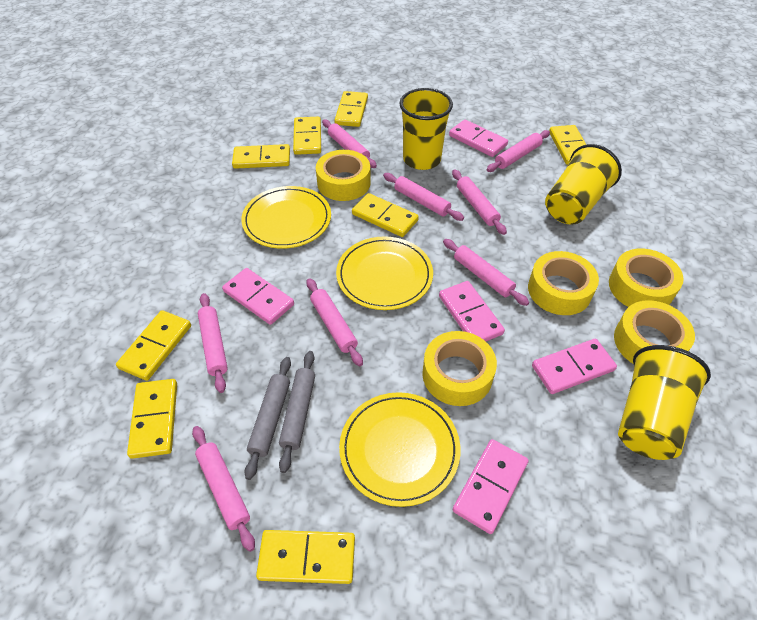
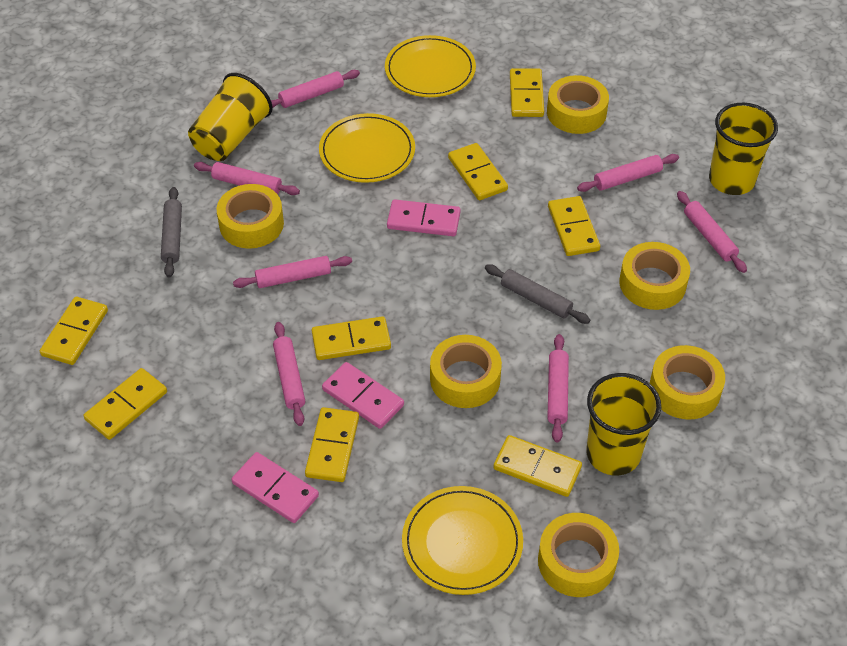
pink domino: [222,268,294,325] [439,281,505,341] [449,119,508,157] [453,439,529,534] [532,339,617,394] = 5 -> [232,452,319,523] [322,362,404,429] [387,199,461,236] = 3
pink rolling pin: [192,426,255,552] [198,293,228,393] [306,278,363,366] [322,119,377,168] [383,173,464,221] [443,239,529,306] [452,169,507,235] [486,130,550,172] = 8 -> [194,162,300,195] [233,256,352,288] [271,70,360,108] [273,322,305,426] [547,334,569,443] [577,154,679,192] [677,191,747,273] = 7
yellow tape: [316,150,371,201] [422,331,497,406] [528,251,599,315] [609,249,684,307] [614,300,695,363] = 5 -> [217,184,284,249] [430,335,502,408] [538,513,619,597] [547,75,609,134] [619,242,690,310] [650,345,725,420] = 6

